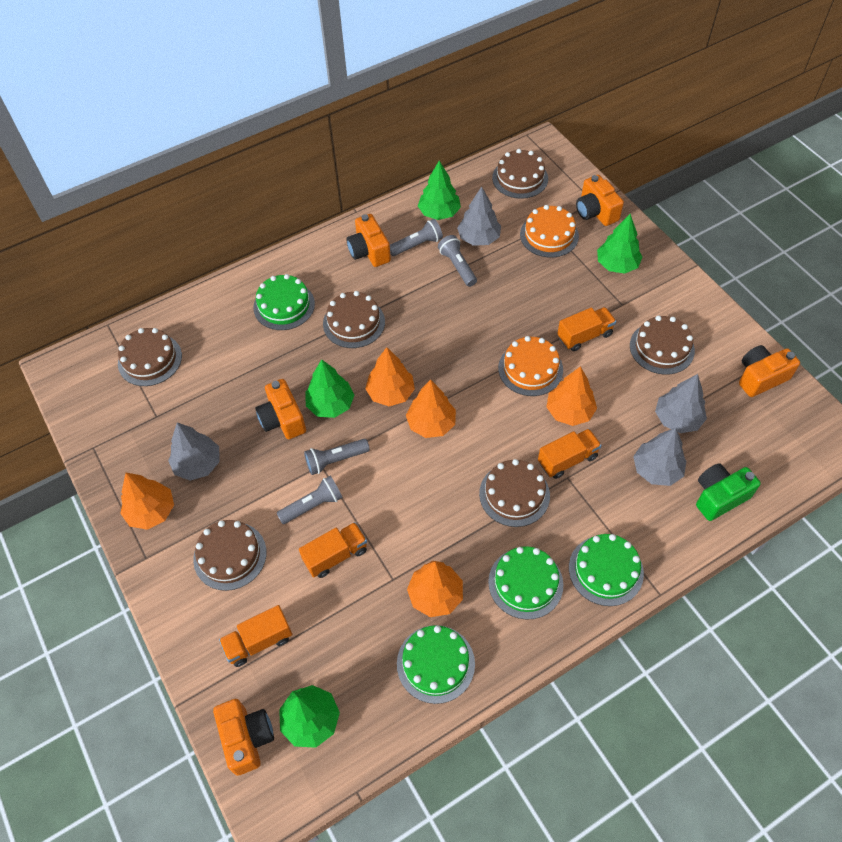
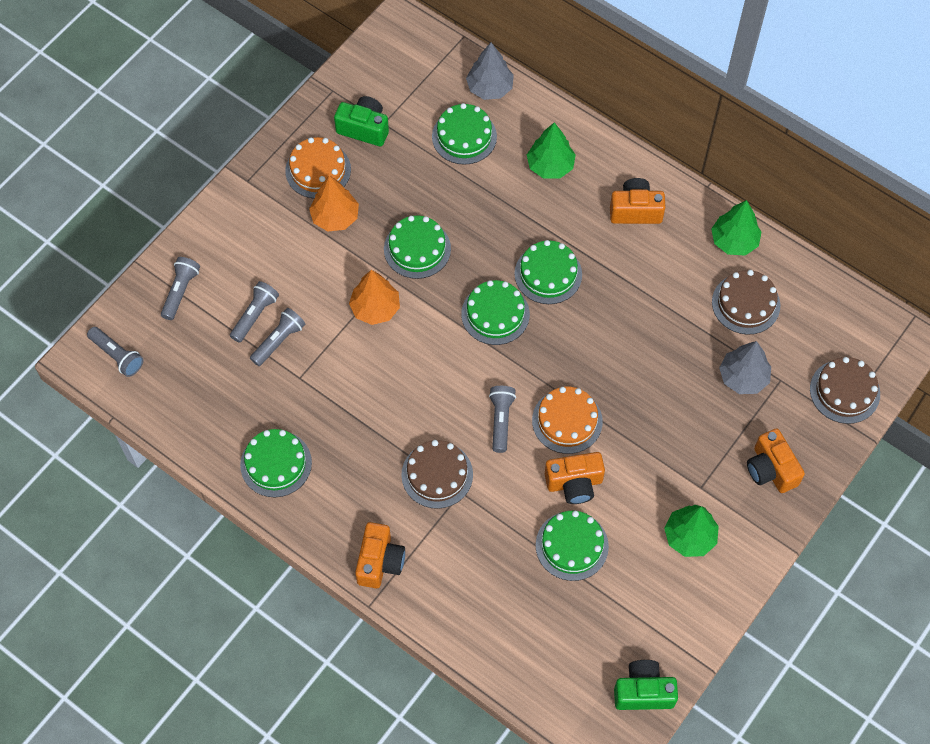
brown cake: [118,328,182,386] [193,520,266,591] [323,291,385,348] [479,459,550,527] [492,149,548,199] [630,315,695,375] = 6 -> [402,440,473,509] [712,270,780,335] [810,357,880,424] = 3
green cake: [253,274,315,330] [397,625,475,704] [488,546,563,620] [569,534,644,606] = 4 -> [240,429,312,497] [384,215,451,279] [432,103,497,165] [461,280,530,345] [515,240,582,304] [536,511,609,581] = 6
green camera: [696,463,761,521] = 1 -> [334,96,389,146] [614,660,678,710] = 2
green tree: [279,685,340,748] [305,359,354,418] [418,161,461,220] [597,214,642,274] = 4 -> [527,122,576,178] [664,505,719,557] [711,200,762,256] = 3
grey flashlight: [276,476,343,524] [304,439,370,475] [390,219,443,256] [438,235,477,287] = 4 -> [87,327,143,377] [161,257,200,320] [230,281,279,343] [250,308,305,366] [489,386,516,453] = 5
grey tree: [168,422,220,481] [457,187,501,246] [633,428,686,486] [655,374,707,433] = 4 -> [466,43,514,100] [719,341,771,394] = 2
orange camera: [213,699,274,776] [255,379,306,439] [346,214,391,267] [576,175,624,226] [739,345,800,397] = 5 -> [355,522,405,588] [545,452,605,504] [610,178,665,224] [747,428,805,493] = 4
orange tree: [120,473,174,530] [365,347,415,406] [406,379,456,438] [407,561,463,617] [547,366,597,426] = 5 -> [309,175,359,231] [349,270,400,325] = 2
orange truck: [219,605,293,667] [299,522,367,578] [538,429,602,479] [557,307,616,351] = 4 -> none = 0

